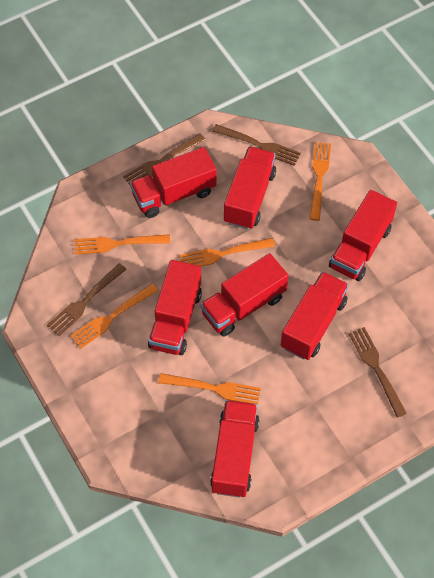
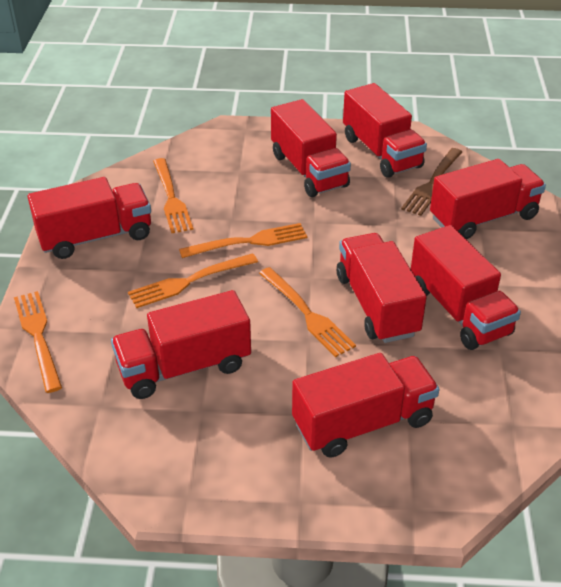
brown fork: [47,263,127,336] [123,133,205,185] [212,124,301,166] [349,327,407,418] = 4 -> [401,148,462,216] = 1
red truck: [130,147,217,218] [148,260,202,355] [200,253,289,337] [210,400,260,498] [224,147,276,230] [281,271,349,360] [329,190,397,281] = 7 -> [27,177,151,259] [111,290,251,399] [271,99,351,197] [292,353,439,458] [337,233,427,343] [343,83,427,178] [411,225,521,350] [430,159,546,239] = 8

